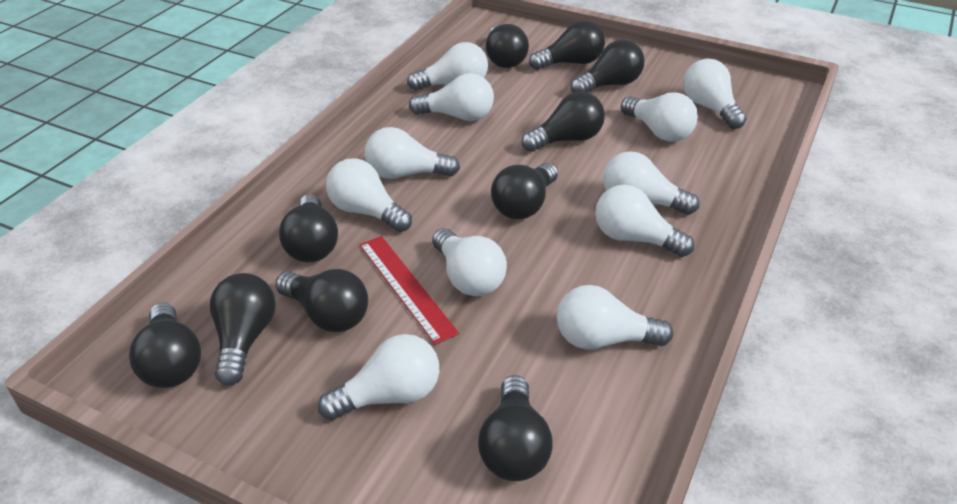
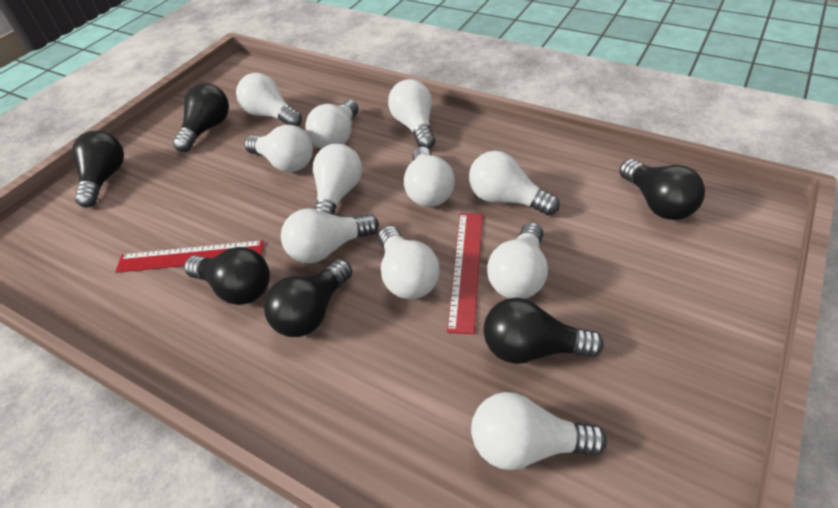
black light bulb: [129,303,201,388] [210,273,276,386] [275,269,368,332] [279,194,338,262] [478,375,552,481] [486,24,529,68] [491,162,558,219] [521,92,605,152] [529,20,605,70] [571,39,644,93] = 10 -> [72,131,124,208] [173,83,229,152] [184,247,270,305] [264,259,352,337] [483,298,604,364] [619,159,705,220] = 6
red ruler: [359,236,459,345] = 1 -> [115,240,264,273] [447,213,483,334] = 2

